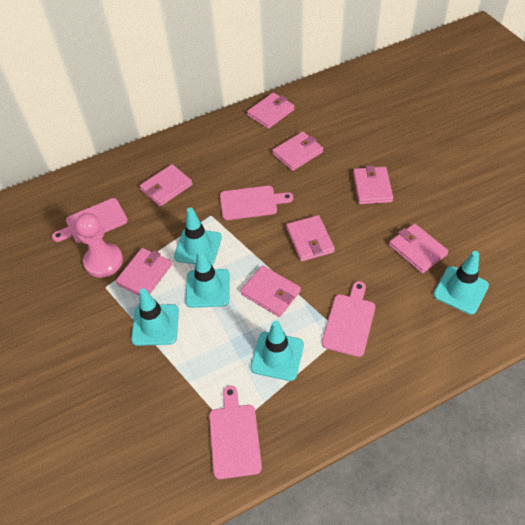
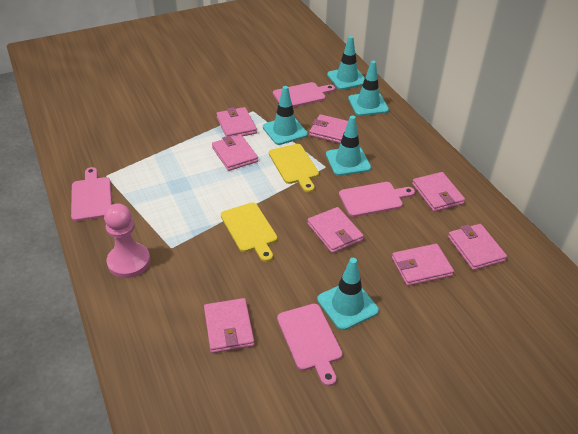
yellow cutting board: none = 0 -> [221,202,277,262] [269,144,319,193] = 2

